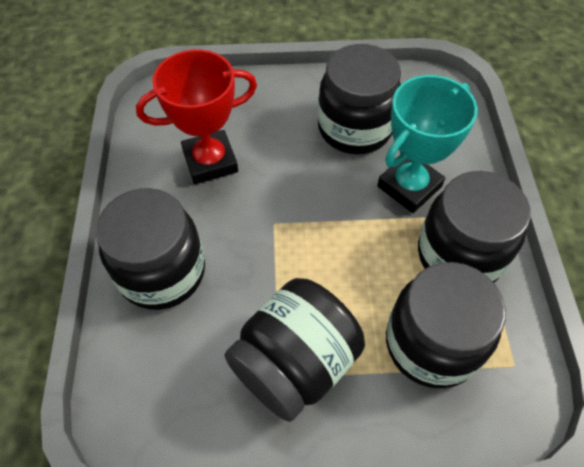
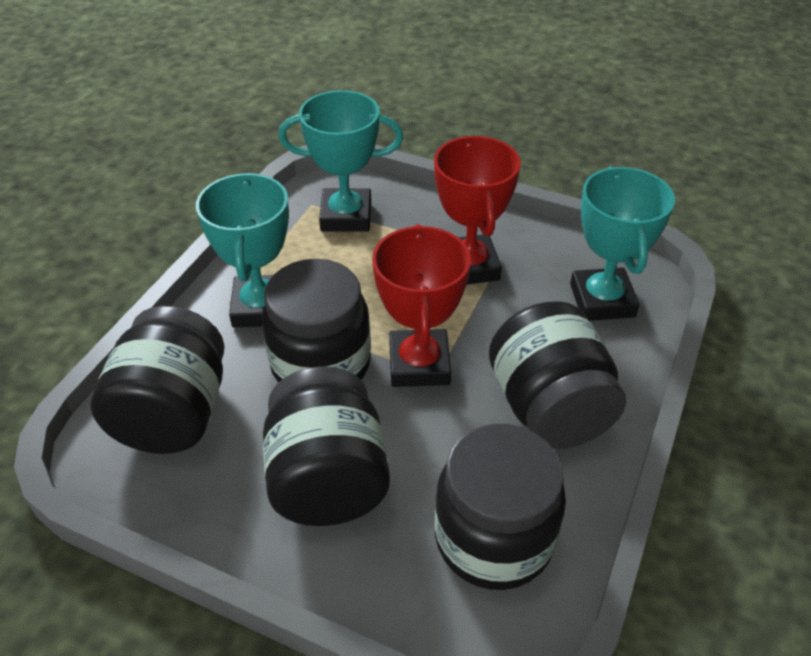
red trophy: [136,50,257,184] = 1 -> [372,224,471,387] [434,136,521,284] = 2
turquoise trophy: [377,75,478,213] = 1 -> [196,173,289,327] [279,90,403,232] [570,167,675,321] = 3

